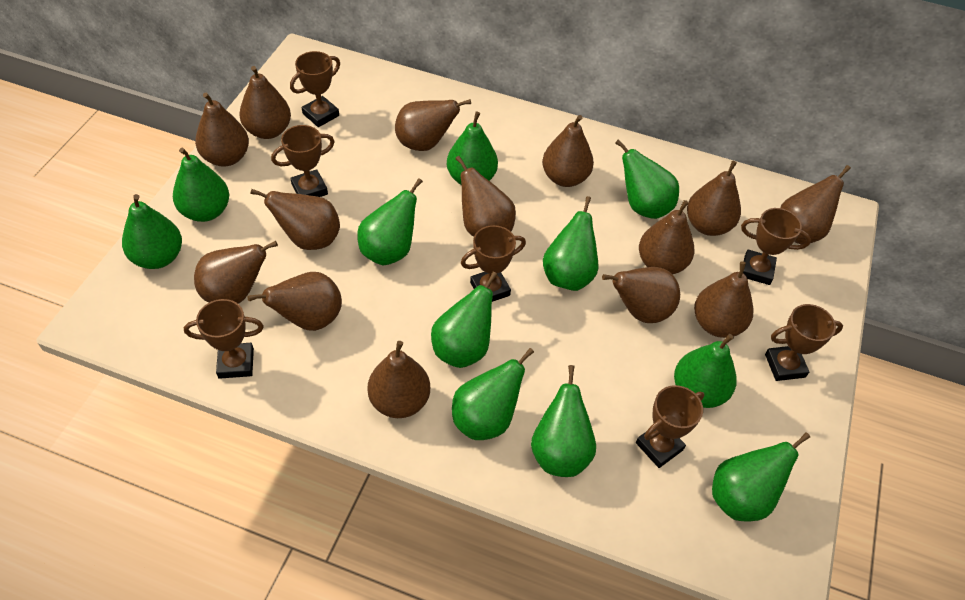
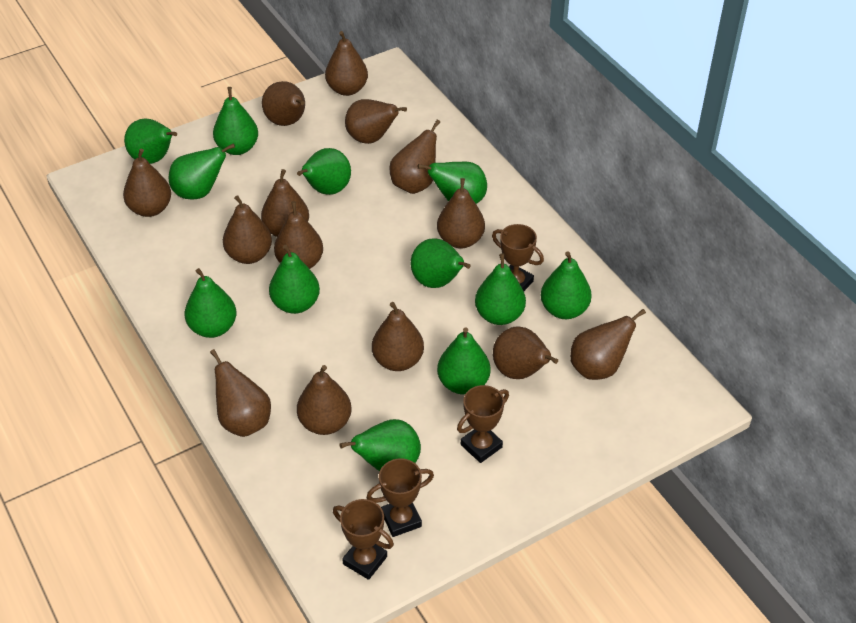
brown trophy: [184,299,264,379] [271,125,334,197] [290,51,340,127] [461,225,526,302] [636,385,704,468] [741,208,811,285] [765,304,843,381] = 7 -> [333,499,394,580] [367,458,434,537] [457,385,509,463] [492,224,544,291] = 4
green pear: [122,194,182,269] [173,148,229,222] [357,178,423,265] [431,272,498,368] [447,112,498,184] [452,348,534,440] [531,365,596,477] [543,196,598,291] [615,139,679,219] [674,334,737,408] [712,433,810,521] = 11 -> [124,118,177,164] [168,143,235,200] [185,268,237,338] [213,87,258,155] [269,245,320,314] [297,148,351,195] [339,419,421,471] [411,238,471,288] [418,162,487,204] [437,327,491,395] [475,253,526,325] [541,251,592,319] = 12

